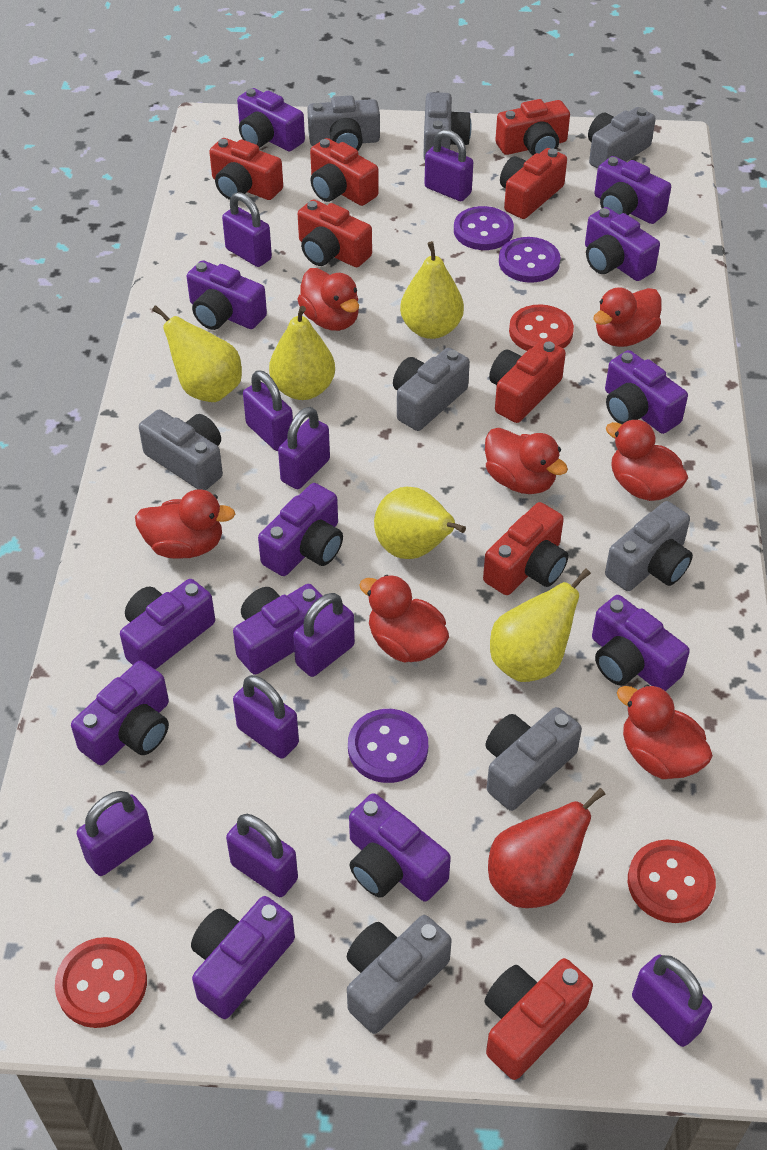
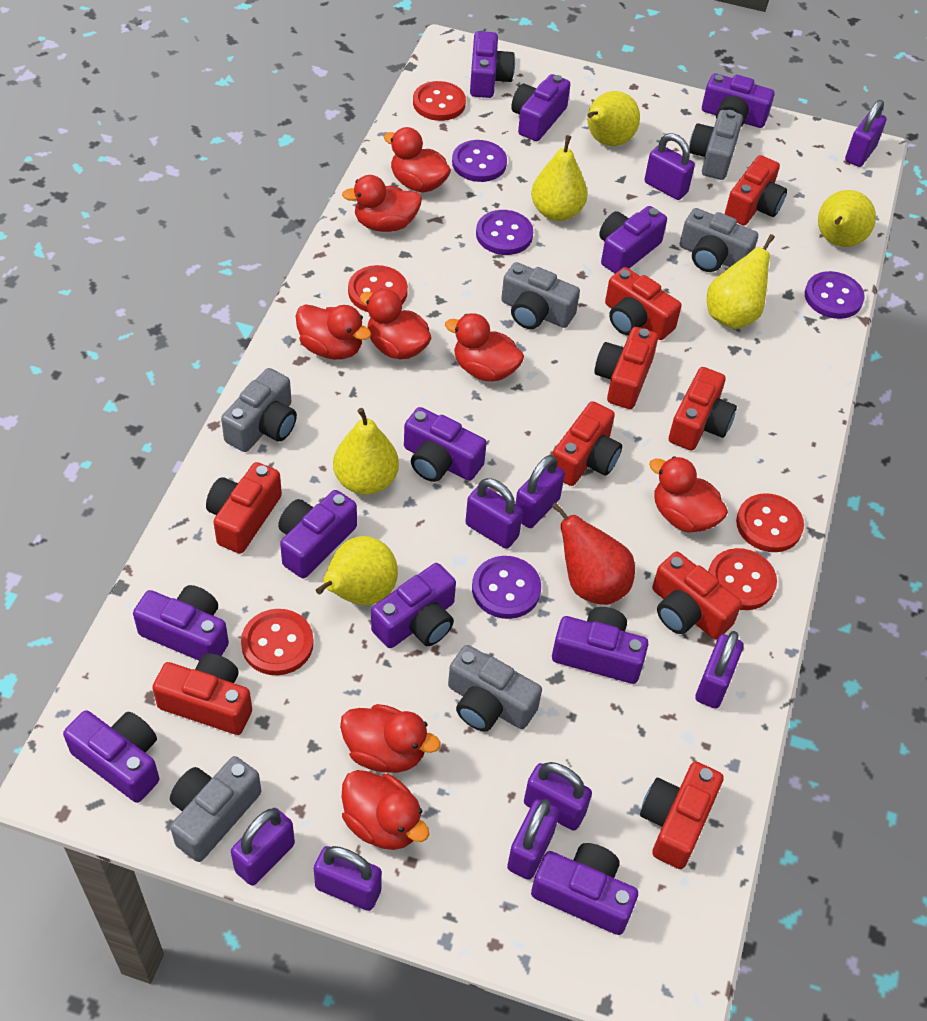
grey camera: [139,410,223,490] [307,95,380,150] [347,915,452,1034] [393,348,470,431] [423,92,471,160] [485,707,582,811] [588,107,656,169] [605,501,693,591] = 8 -> [170,756,261,862] [221,368,297,452] [448,645,542,732] [501,262,580,329] [680,208,758,272] [689,110,743,180] = 6
purple button: [348,709,428,783] [454,206,514,250] [499,237,561,283] = 3 -> [452,140,507,182] [472,556,541,619] [476,210,533,255] [805,271,865,319] = 4
purple camera: [71,661,169,765] [120,579,215,670] [187,260,267,330] [191,896,295,1019] [233,584,328,675] [237,88,305,152] [258,483,343,576] [349,793,451,902] [585,207,660,281] [592,595,690,691] [594,156,671,224] [605,350,688,434] = 12 -> [63,710,160,803] [133,585,229,661] [278,490,357,578] [371,563,456,648] [404,407,487,482] [470,31,515,98] [511,74,570,141] [531,843,638,935] [552,607,648,684] [599,206,667,273] [702,73,775,128] = 11
red button: [55,937,147,1028] [509,304,574,351] [628,839,716,923] = 3 -> [241,609,314,675] [348,265,408,312] [413,81,466,121] [708,548,777,610] [736,493,804,552] = 5
red camera: [209,138,283,200] [298,199,372,267] [310,138,379,206] [483,502,568,595] [485,958,593,1080] [489,339,566,423] [495,99,570,156] [500,148,567,219] = 8 -> [152,653,252,735] [206,462,282,554] [552,401,622,486] [594,327,658,409] [605,267,681,340] [640,762,724,869] [652,552,742,640] [669,367,737,451] [725,155,787,225] = 9
red duck: [135,489,235,559] [297,268,359,331] [359,575,449,663] [485,428,568,494] [593,287,662,347] [606,419,688,501] [617,685,713,779] = 7 -> [296,304,371,360] [340,704,441,773] [342,175,422,232] [342,770,429,850] [360,289,431,360] [384,127,451,193] [445,313,524,382] [649,456,728,533] = 8
yellow pear: [152,305,242,402] [269,306,335,400] [374,487,466,559] [400,241,464,339] [490,568,591,682] = 5 -> [316,536,398,605] [333,408,399,495] [531,135,587,221] [587,91,640,146] [707,234,775,329] [818,190,876,247] = 6

